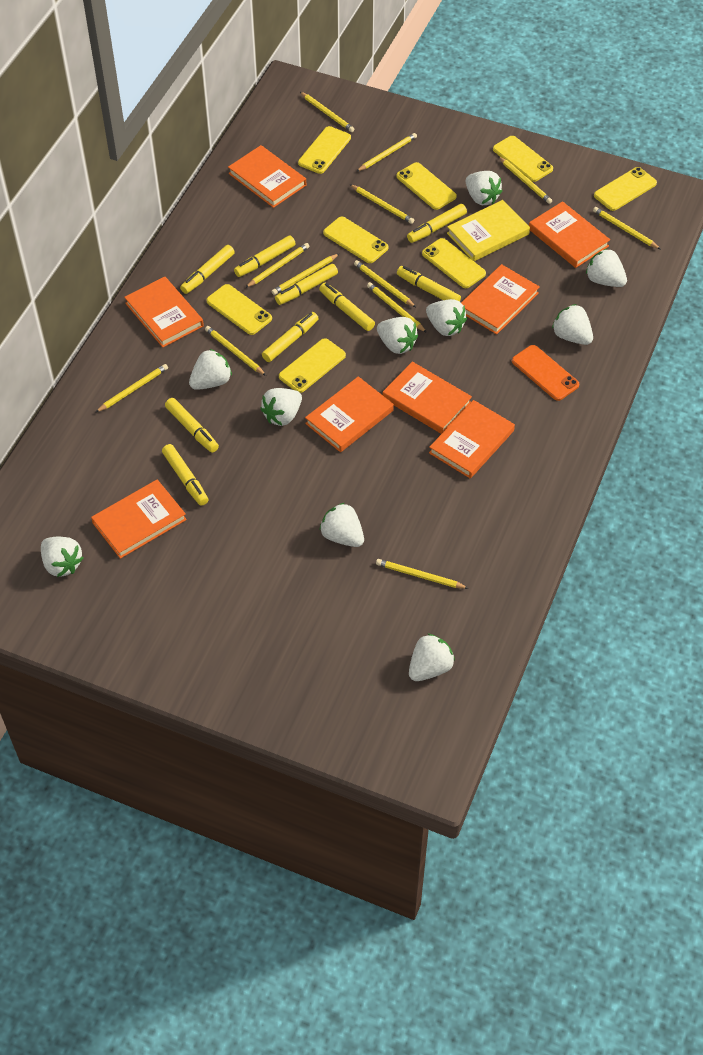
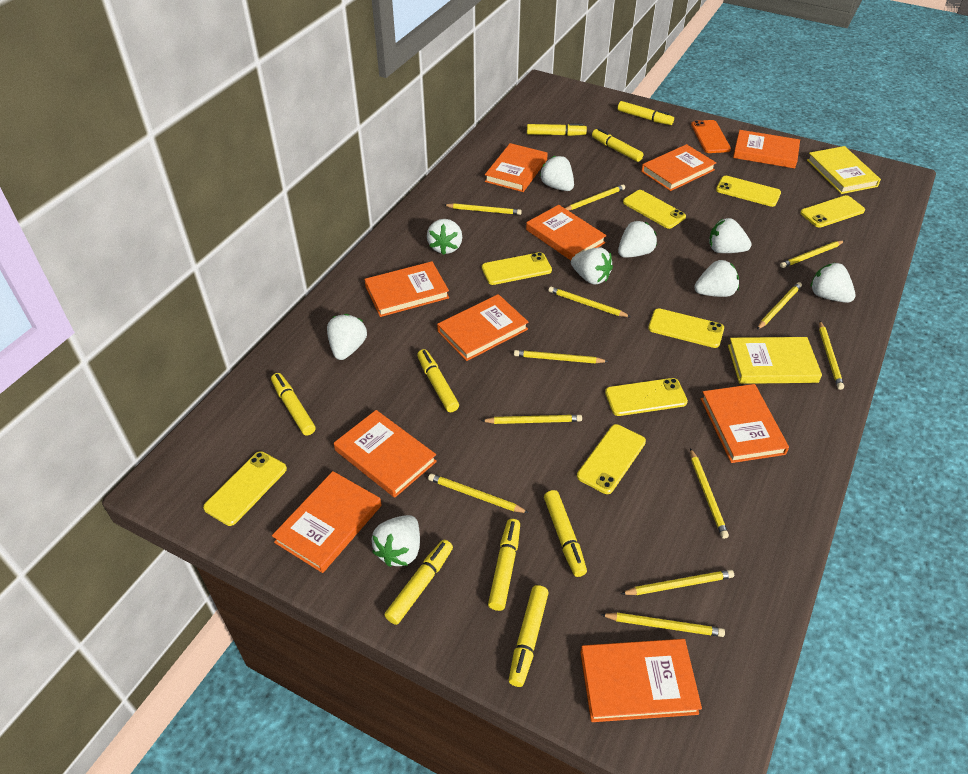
orange book: [91,479,187,559] [124,276,204,348] [228,145,306,208] [305,376,394,452] [383,362,472,434] [429,400,515,478] [461,264,540,335] [529,201,610,268] = 8 -> [272,471,381,573] [334,410,437,498] [364,261,449,317] [437,294,529,361] [485,143,548,192] [526,205,606,260] [580,639,702,722] [641,144,716,191] [701,384,789,463] [733,130,800,169] = 10
white strawberry: [41,537,83,577] [189,349,232,390] [260,388,302,426] [320,503,364,547] [377,317,418,354] [409,634,455,681] [426,299,467,336] [466,171,502,205] [552,304,593,345] [586,248,627,287] = 10 -> [327,314,367,360] [371,515,420,567] [427,219,462,255] [540,156,574,191] [571,247,613,285] [618,221,657,258] [694,260,739,297] [709,218,752,253] [810,263,856,303] = 9
yellow book: [447,200,530,261] = 1 -> [728,337,822,384] [807,146,881,194] = 2

